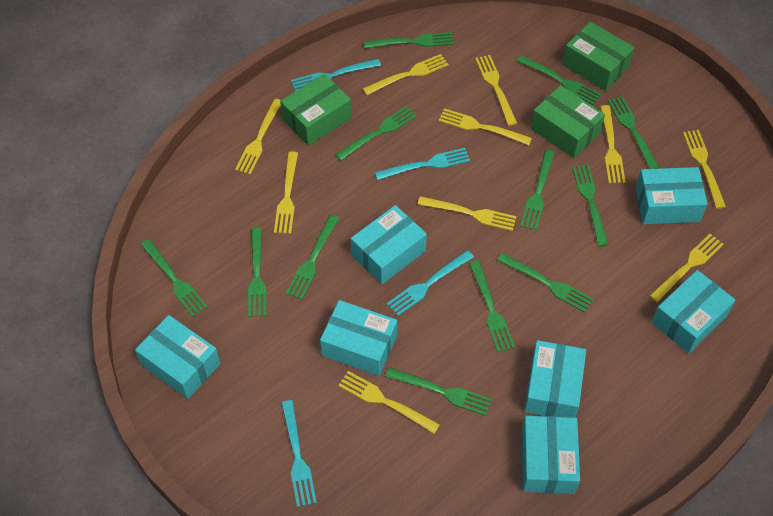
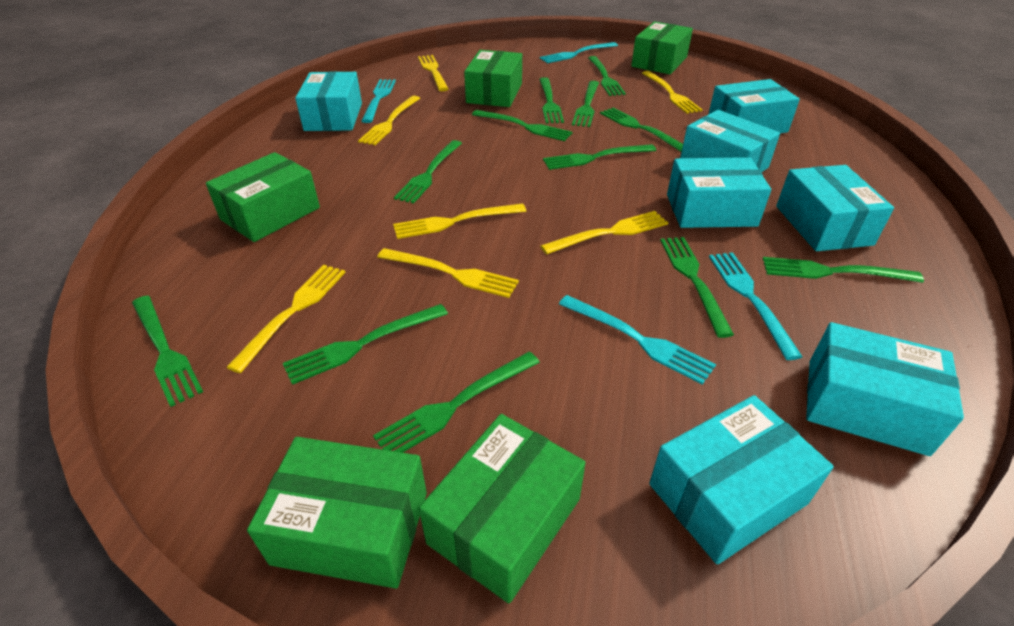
green box: [280,74,352,146] [531,85,605,158] [562,22,634,91] = 3 -> [206,152,320,242] [247,437,427,589] [419,414,585,603] [464,50,522,107] [631,21,693,74] = 5
yellow fork: [235,99,281,174] [274,151,298,234] [338,371,440,434] [363,54,449,95] [417,196,517,231] [439,108,532,145] [475,55,517,126] [600,105,626,183] [649,234,724,303] [683,130,726,209] = 10 -> [226,265,346,373] [358,96,420,145] [377,248,519,298] [393,203,526,239] [418,55,448,91] [540,211,668,255] [642,71,703,114] = 7

